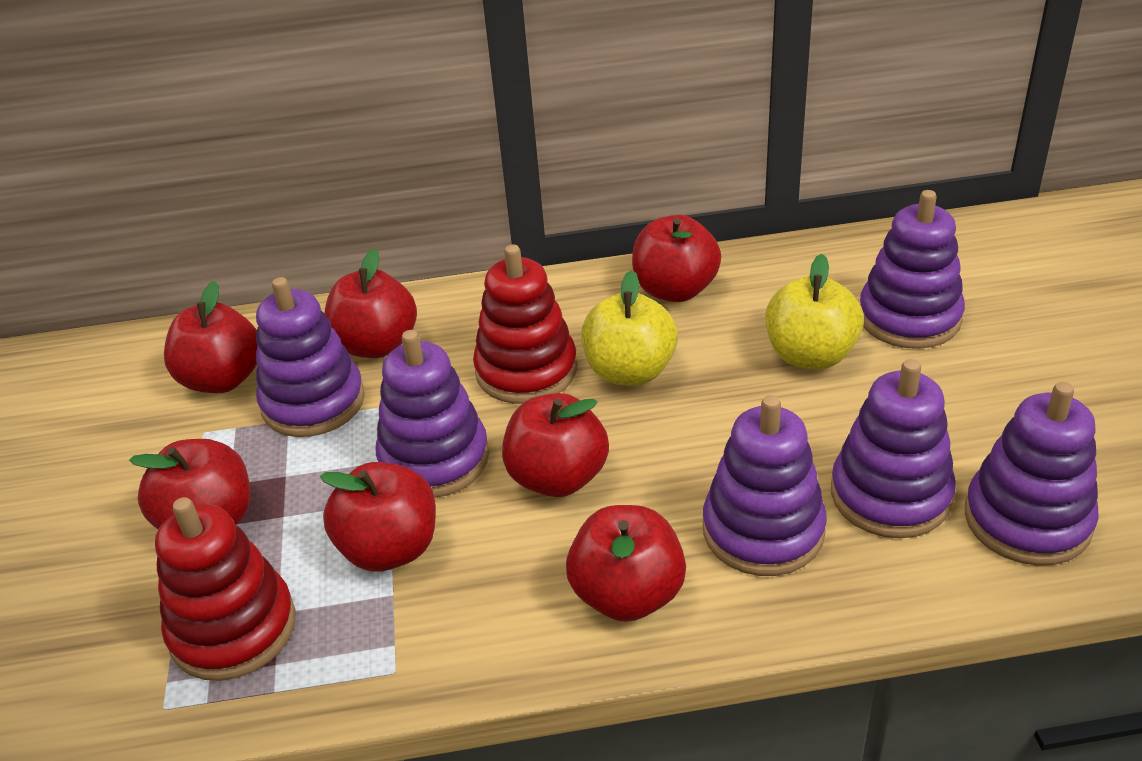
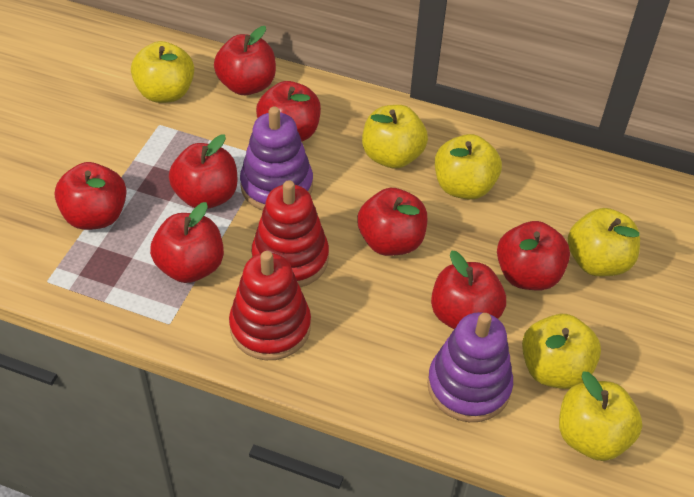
purple stacking toy: [256,277,365,437] [376,330,489,498] [703,395,827,576] [831,359,956,538] [860,190,965,349] [965,382,1099,566] = 6 -> [240,106,313,210] [427,312,513,422] = 2
red apple: [129,439,250,529] [164,281,258,393] [320,462,436,571] [325,248,417,358] [502,393,609,497] [566,505,686,622] [632,215,721,302] = 7 -> [55,162,127,230] [150,202,224,283] [169,134,237,209] [214,26,276,95] [256,81,321,142] [357,188,428,256] [431,250,506,329] [497,221,570,291] = 8
yellow apple: [581,270,678,386] [765,254,864,370] = 2 -> [131,41,194,103] [362,105,428,169] [435,134,502,200] [522,314,601,389] [559,371,642,461] [568,208,640,277] = 6

